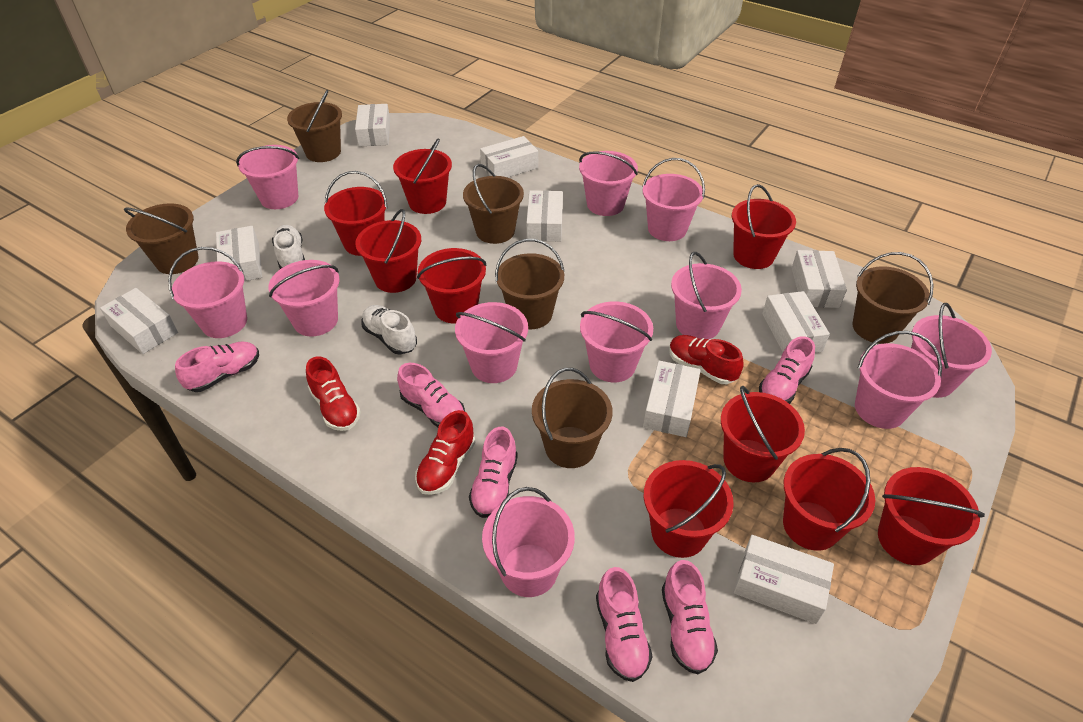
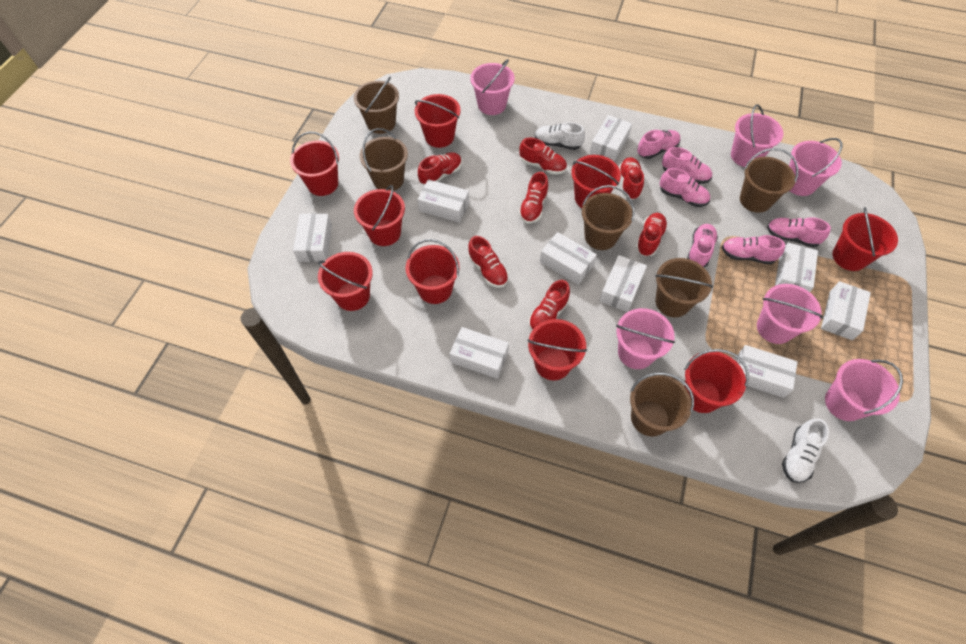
pink bucket: [168,247,247,338] [236,145,299,209] [269,260,339,337] [455,302,528,383] [482,487,575,597] [579,151,638,216] [580,301,653,382] [642,158,705,241] [671,252,742,339] [855,331,942,429] [911,303,992,398] = 11 -> [470,59,515,115] [616,308,675,369] [731,104,784,167] [757,284,823,344] [789,138,843,196] [825,359,903,421] = 6
red shoe: [306,356,361,431] [415,410,475,495] [669,335,744,384] = 3 -> [418,152,462,185] [468,236,509,288] [519,138,567,175] [519,172,548,223] [529,280,570,331] [619,157,644,200] [636,213,668,256] = 7

